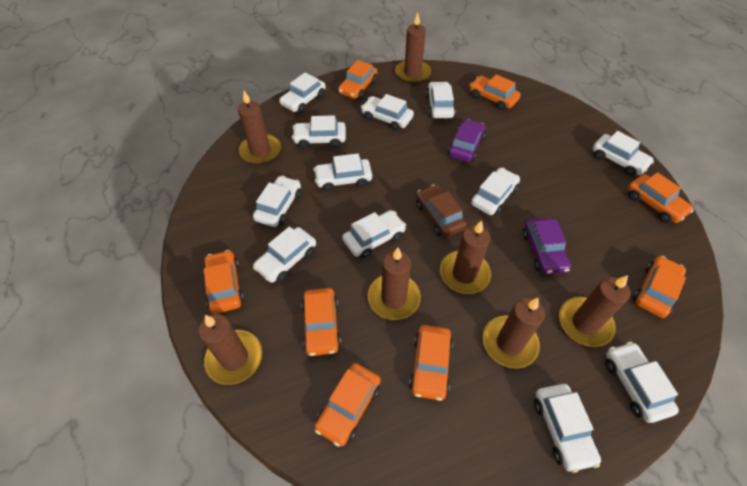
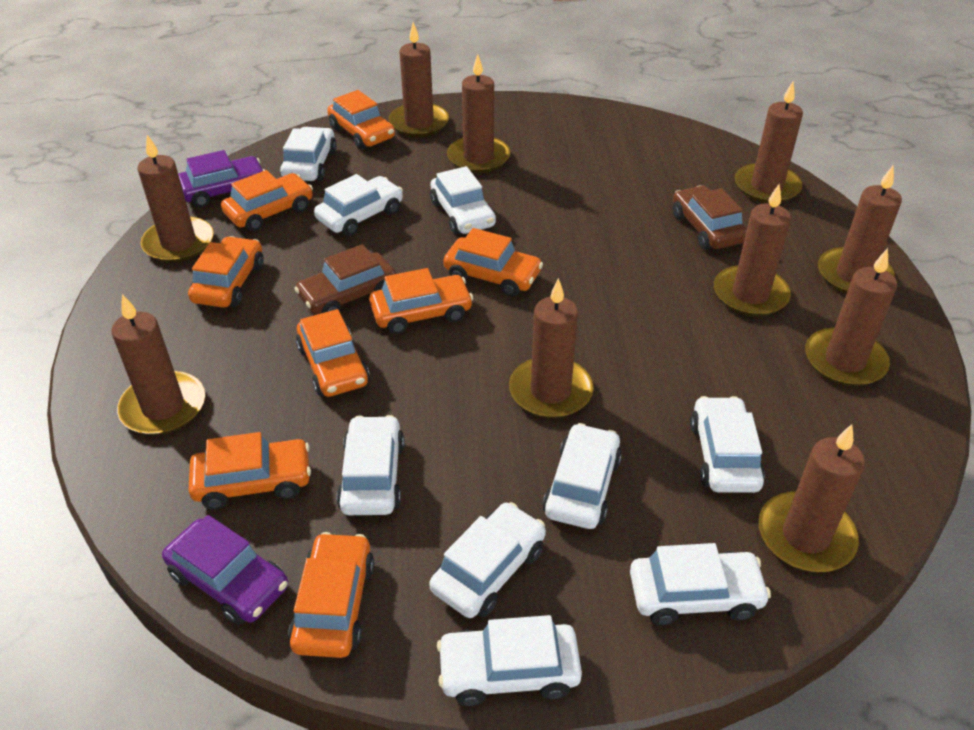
brown candle: [198,314,262,385] [238,91,281,164] [368,248,421,320] [395,13,431,83] [440,220,491,294] [483,298,545,369] [559,275,630,347] = 7 -> [111,294,205,435] [138,135,214,263] [389,22,449,137] [447,54,510,173] [509,278,594,418] [714,184,791,316] [735,82,803,203] [759,424,865,572] [805,248,897,386] [818,166,902,294] = 10
brown car: [416,185,467,237] = 1 -> [294,244,396,314] [673,185,747,250] = 2
white car: [253,176,301,227] [253,226,316,283] [279,73,326,113] [292,115,346,148] [313,153,372,191] [342,210,406,258] [361,94,414,131] [426,82,456,118] [471,168,520,215] [534,384,601,473] [592,131,654,176] [605,342,679,423] = 12 -> [280,127,337,181] [314,174,403,236] [337,415,404,515] [429,502,546,618] [430,166,496,235] [437,615,582,706] [543,423,622,529] [630,543,771,625] [690,396,765,493] = 9

